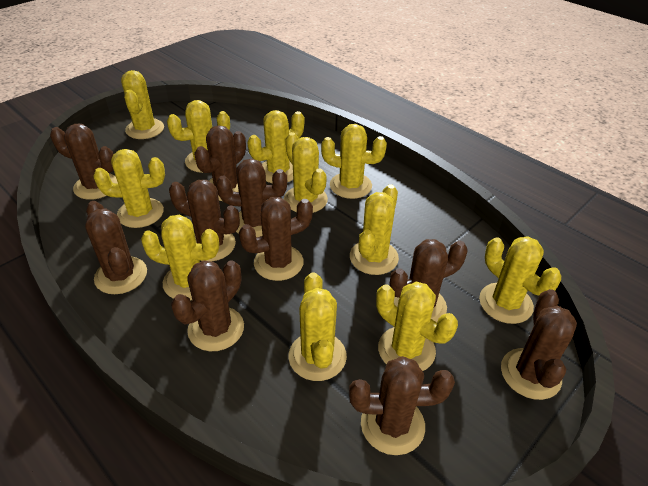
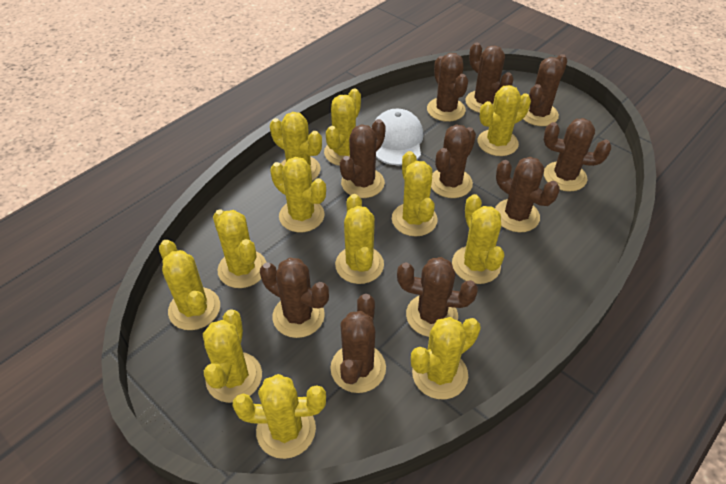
white cap: none = 0 -> [374,109,423,165] = 1
yellow cactus: [93,149,165,228] [121,70,164,139] [141,215,219,300] [167,100,230,173] [247,110,304,183] [284,132,328,213] [288,272,347,381] [321,124,387,199] [350,184,399,275] [376,281,458,371] [479,236,561,324] = 11 -> [159,240,220,330] [203,310,262,403] [213,209,266,288] [232,374,326,459] [270,112,322,181] [270,157,326,232] [324,89,361,166] [335,194,384,284] [392,151,438,236] [411,317,481,399] [452,194,504,284] [478,85,531,156] = 12

